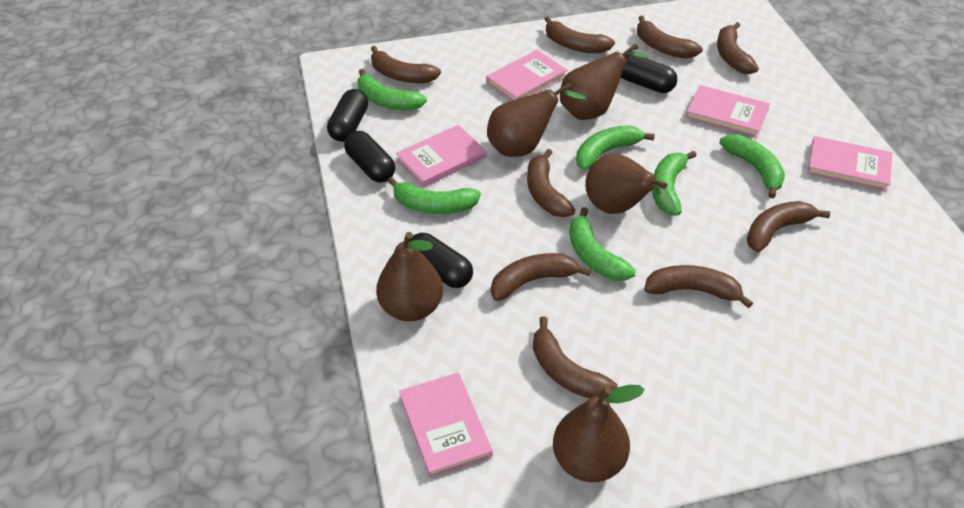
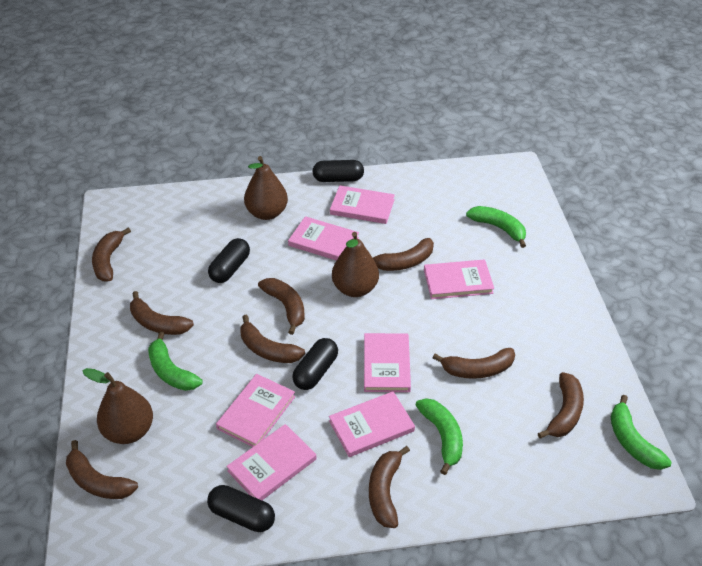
brown pear: [376,232,443,321] [487,83,586,157] [553,385,645,482] [560,44,649,120] [585,154,675,214] = 5 -> [82,368,153,444] [244,156,288,220] [332,232,379,297] = 3
green banana: [357,69,427,111] [387,177,481,214] [569,207,636,281] [576,125,655,170] [652,151,697,215] [719,134,785,198] = 6 -> [148,331,203,391] [415,398,463,475] [466,206,526,248] [611,395,672,470] = 4
pink book: [396,125,486,187] [399,372,493,478] [486,50,568,101] [686,85,770,138] [807,136,892,191] = 5 -> [216,374,295,447] [226,424,316,500] [288,216,359,261] [329,391,415,457] [330,185,395,224] [364,333,411,392] [424,260,494,299] = 7

